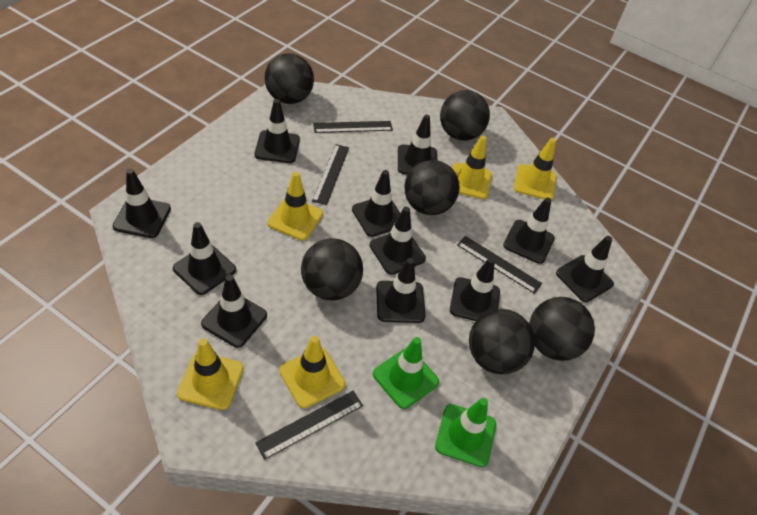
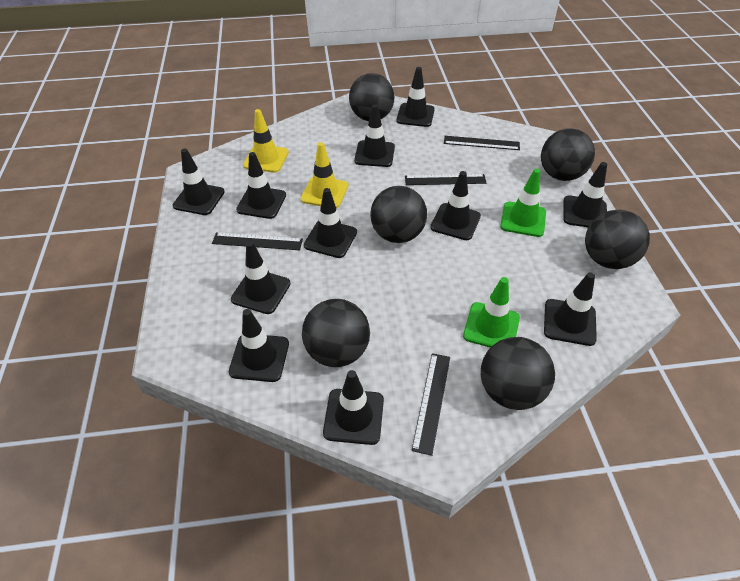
yellow traffic cone: [177,338,243,410] [267,172,323,240] [279,336,346,408] [452,135,492,199] [514,138,556,200] = 5 -> [243,109,289,173] [301,142,348,208] = 2

